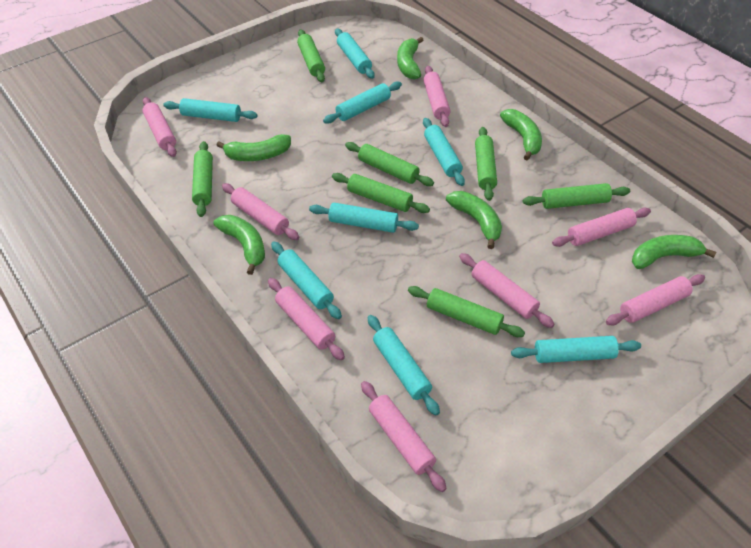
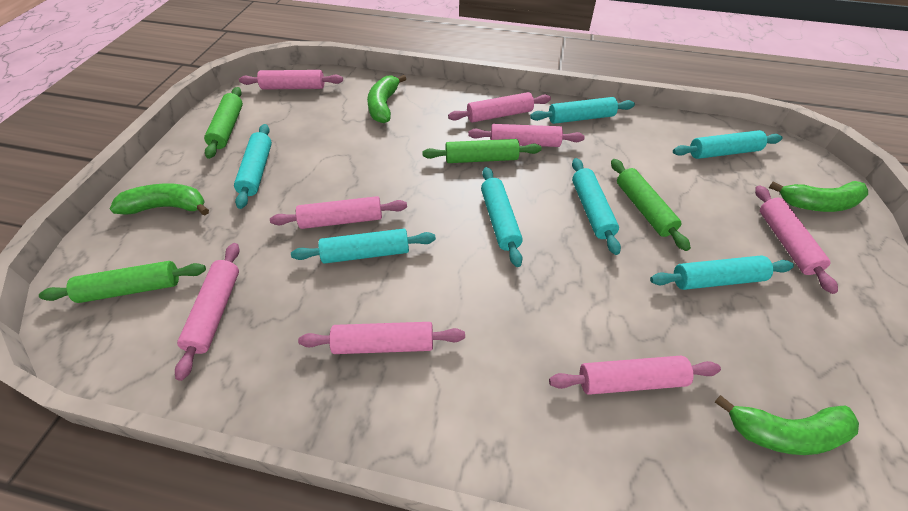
green banana: [213,215,265,275] [216,134,291,161] [397,37,423,80] [446,191,502,249] [500,109,542,161] [632,235,716,269] = 6 -> [110,183,209,215] [367,75,406,123] [715,395,859,455] [769,181,868,212] = 4
green rolling pin: [192,141,213,217] [297,29,325,82] [332,173,430,213] [345,142,434,186] [408,286,525,337] [475,127,497,201] [523,183,630,209] = 7 -> [39,261,206,303] [204,87,243,159] [422,139,542,163] [611,159,691,251] = 4
turquoise rolling pin: [163,98,257,122] [271,241,342,319] [309,203,419,233] [323,82,402,124] [335,28,375,79] [368,315,440,416] [423,118,465,186] [511,336,641,363] = 8 -> [234,124,272,209] [291,229,436,264] [481,167,523,267] [530,97,635,124] [572,158,621,255] [650,256,794,290] [673,130,782,159] = 7

